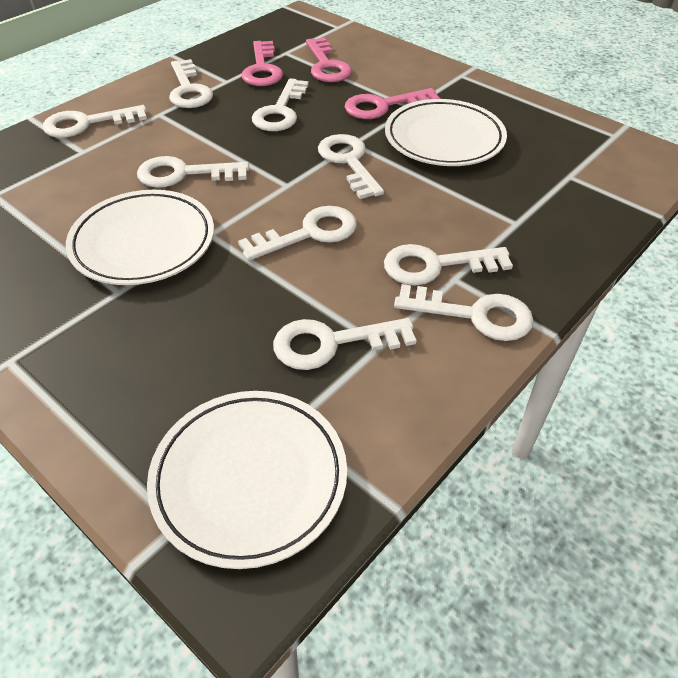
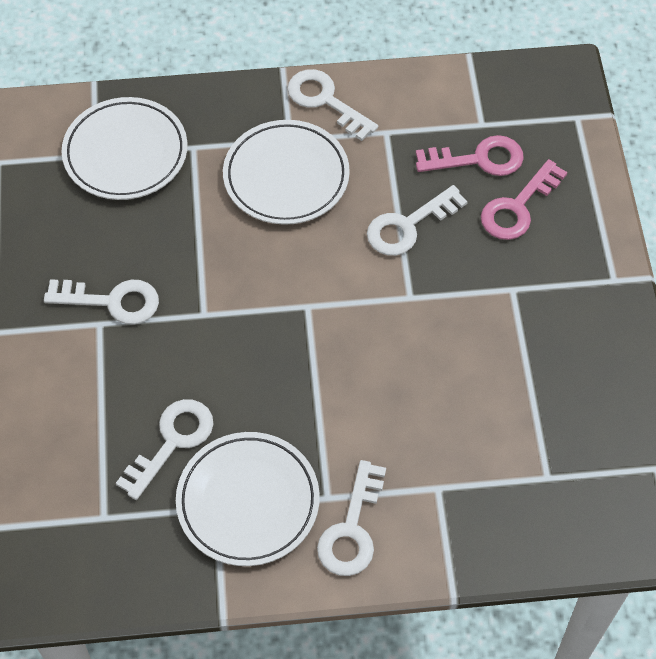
pink key: [241,41,283,86] [306,38,352,82] [345,88,440,119] = 3 -> [416,135,524,176] [481,159,567,240] = 2
white key: [42,105,147,138] [137,156,249,188] [169,59,213,108] [238,206,357,261] [252,78,309,131] [273,318,416,370] [318,134,384,199] [384,244,513,285] [394,284,534,341] = 9 -> [44,279,159,325] [116,399,214,500] [287,69,378,141] [317,460,386,576] [367,185,468,256] = 5

